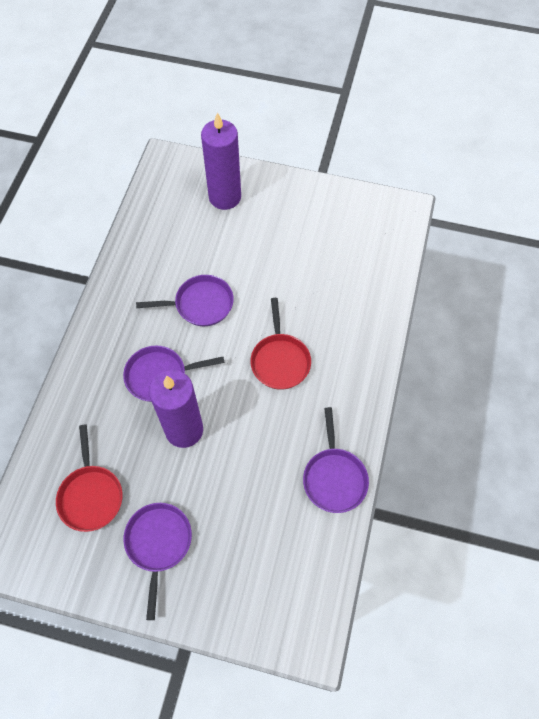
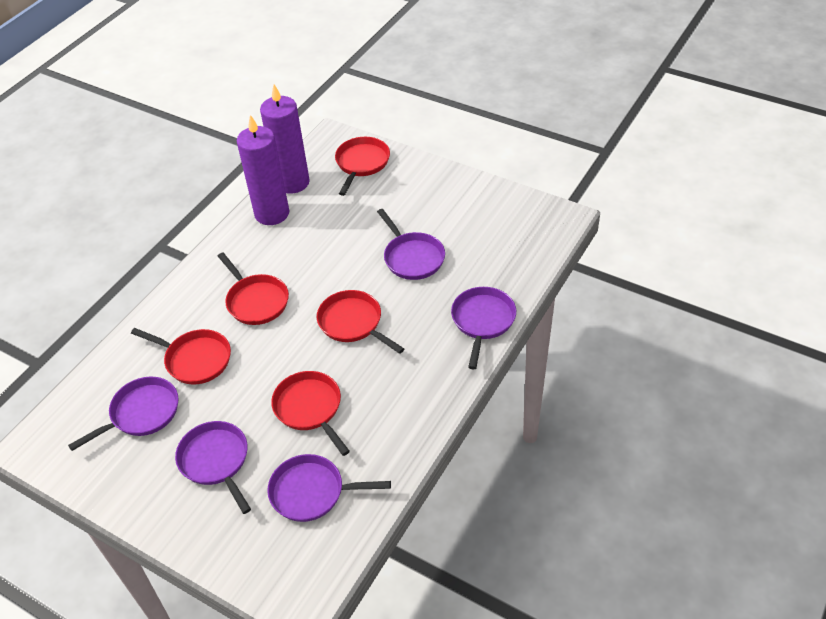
purple pan: [123,346,225,402] [124,503,192,620] [136,275,234,326] [303,407,369,513] = 4 -> [68,377,179,451] [175,421,251,514] [267,454,391,522] [377,209,445,280] [451,287,516,369] = 5
red pan: [56,424,123,532] [251,298,311,390] = 2 -> [131,328,231,385] [218,253,289,325] [271,371,350,456] [317,290,404,354] [335,137,390,196] = 5

